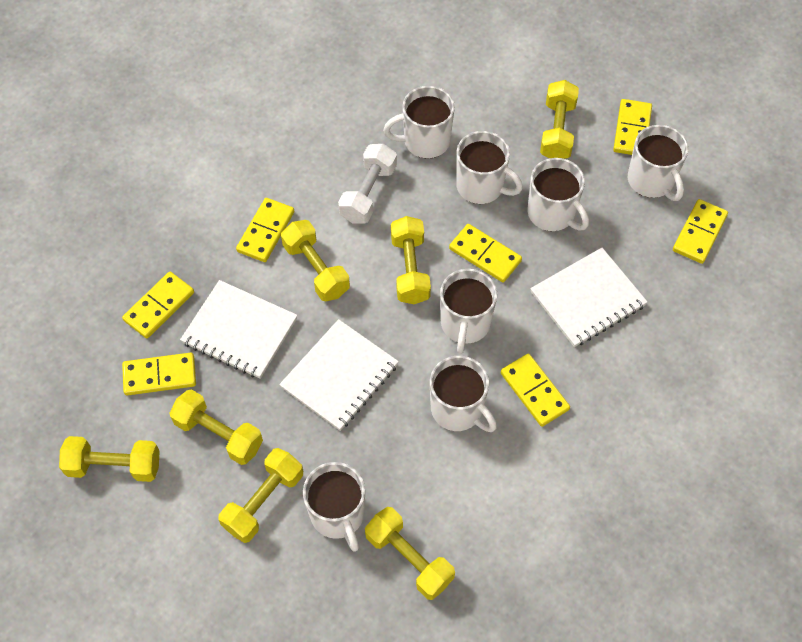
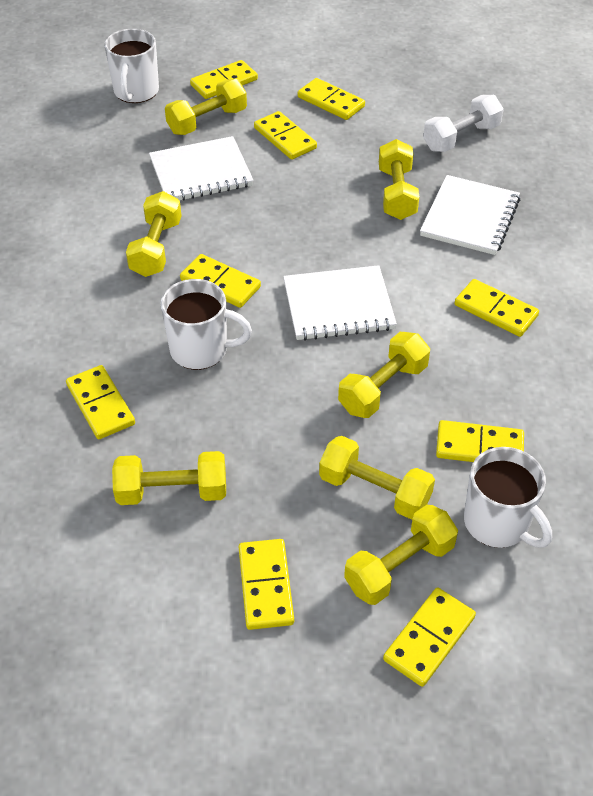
white mug: [303,462,365,552] [383,86,455,159] [430,356,497,432] [440,269,497,354] [456,131,523,204] [528,158,589,231] [628,125,688,201] = 7 -> [104,29,159,103] [160,279,252,370] [464,447,552,548] = 3
yellow domino: [122,272,194,339] [122,353,196,396] [236,198,294,262] [449,224,522,283] [501,354,570,427] [613,99,652,155] [673,199,728,264] = 7 -> [66,365,135,439] [180,254,261,308] [190,60,258,99] [239,539,294,630] [254,111,317,160] [298,78,365,120] [383,587,476,687] [436,420,524,462] [455,279,539,337] = 9

